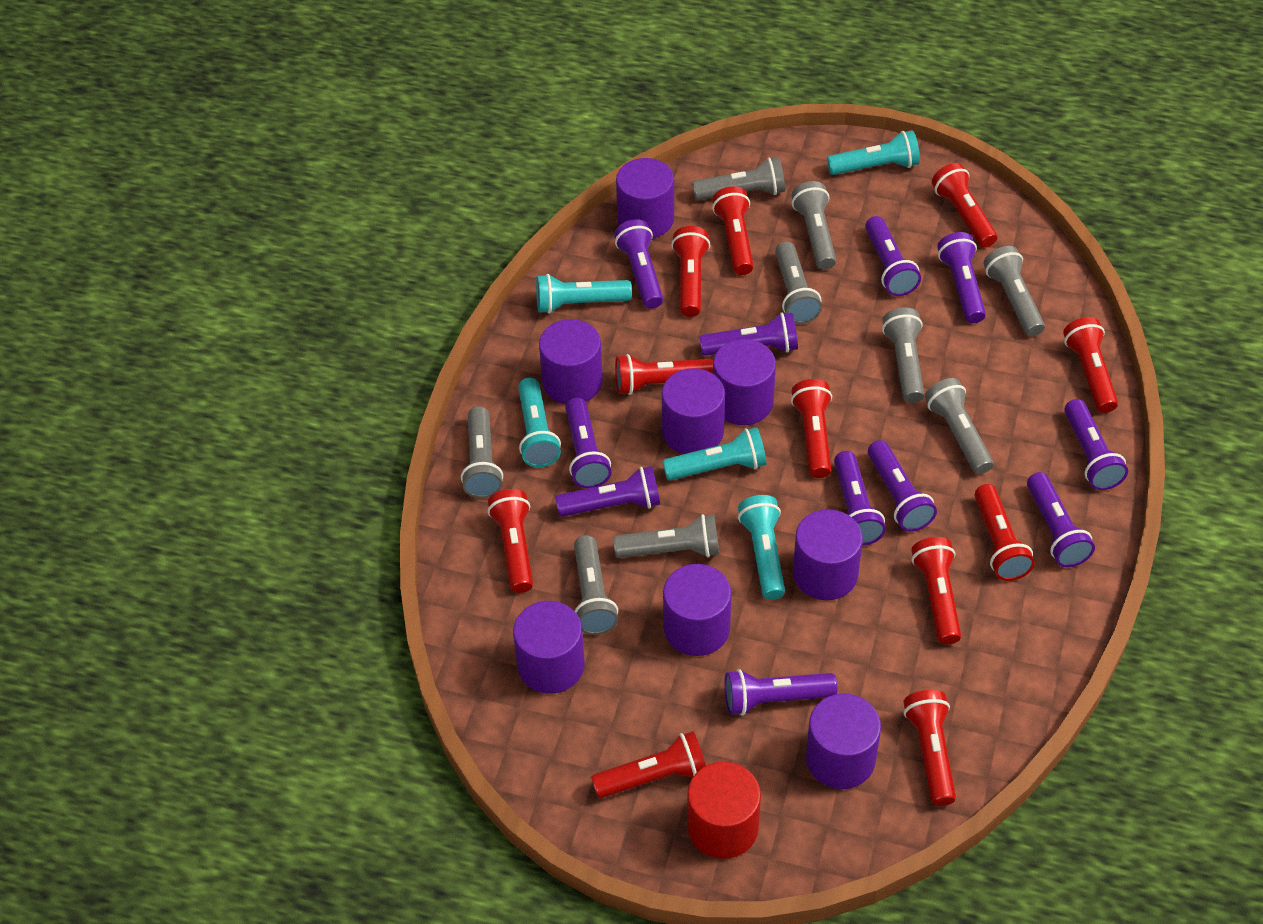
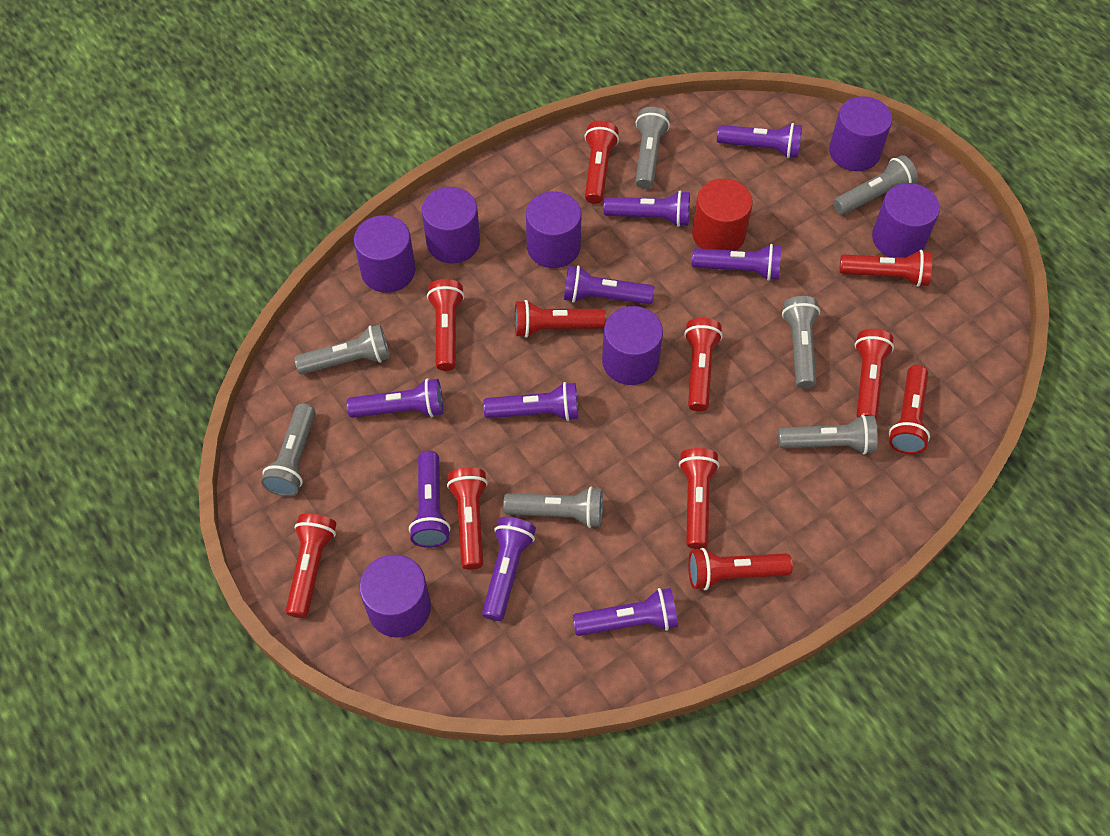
grey flashlight: [461,406,503,498] [574,535,618,635] [613,514,719,558] [692,157,785,200] [775,241,822,324] [791,181,836,270] [882,307,924,403] [925,378,993,474] [983,246,1045,336] = 9 -> [261,403,316,497] [294,325,390,375] [503,487,603,528] [635,107,670,189] [778,415,878,455] [782,296,820,389] [833,155,918,215] = 7
purple cylinder: [513,601,585,694] [539,319,603,404] [616,158,674,239] [662,368,725,454] [663,564,731,656] [713,339,776,425] [793,509,863,600] [806,693,881,789] = 8 -> [354,215,415,293] [359,554,431,638] [422,187,480,263] [526,191,582,268] [602,306,663,385] [829,96,892,171] [872,183,940,258] = 7
purple flashlight: [555,466,660,517] [565,397,611,488] [614,219,663,309] [699,312,798,356] [724,669,837,716] [834,451,886,546] [865,216,921,296] [868,440,937,532] [937,232,986,323] [1027,472,1095,567] [1064,399,1128,490] = 11 -> [346,378,443,418] [409,451,451,548] [482,517,536,621] [483,382,578,421] [564,266,655,304] [573,588,678,636] [604,190,690,227] [692,244,781,281] [717,123,802,158] = 9
turquoise flashlight: [518,378,561,467] [536,274,632,314] [662,427,767,481] [738,495,785,600] [827,130,920,175] = 5 -> none = 0

